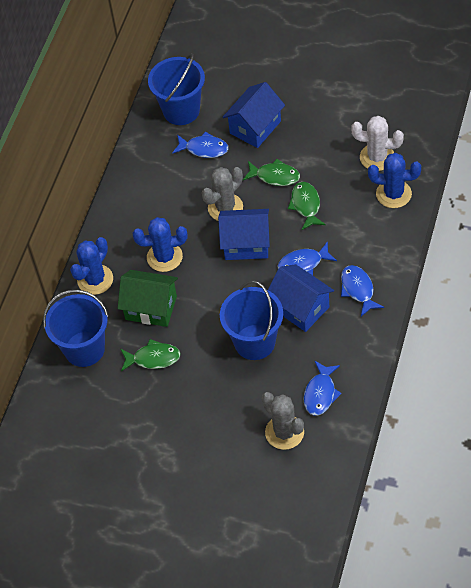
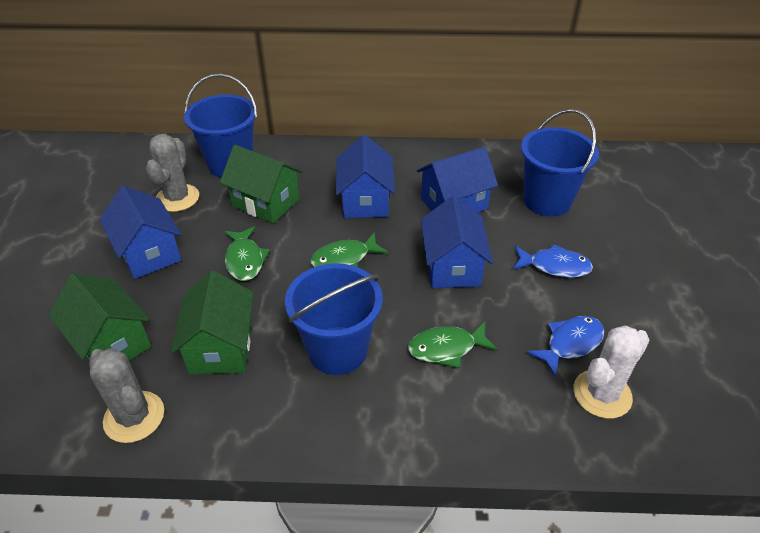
blue cactus: [70,237,113,295] [133,217,188,272] [368,153,421,208] = 3 -> none = 0
blue fish: [172,131,229,158] [278,241,337,275] [303,360,342,416] [341,265,384,316] = 4 -> [513,244,593,278] [527,316,604,377] = 2
blue house: [218,209,270,260] [223,82,285,148] [268,264,334,332] = 3 -> [100,186,182,279] [336,135,395,218] [417,147,498,213] [421,196,493,288] = 4
green house: [117,270,178,327] = 1 -> [49,274,151,363] [171,271,254,374] [220,145,303,224] = 3

